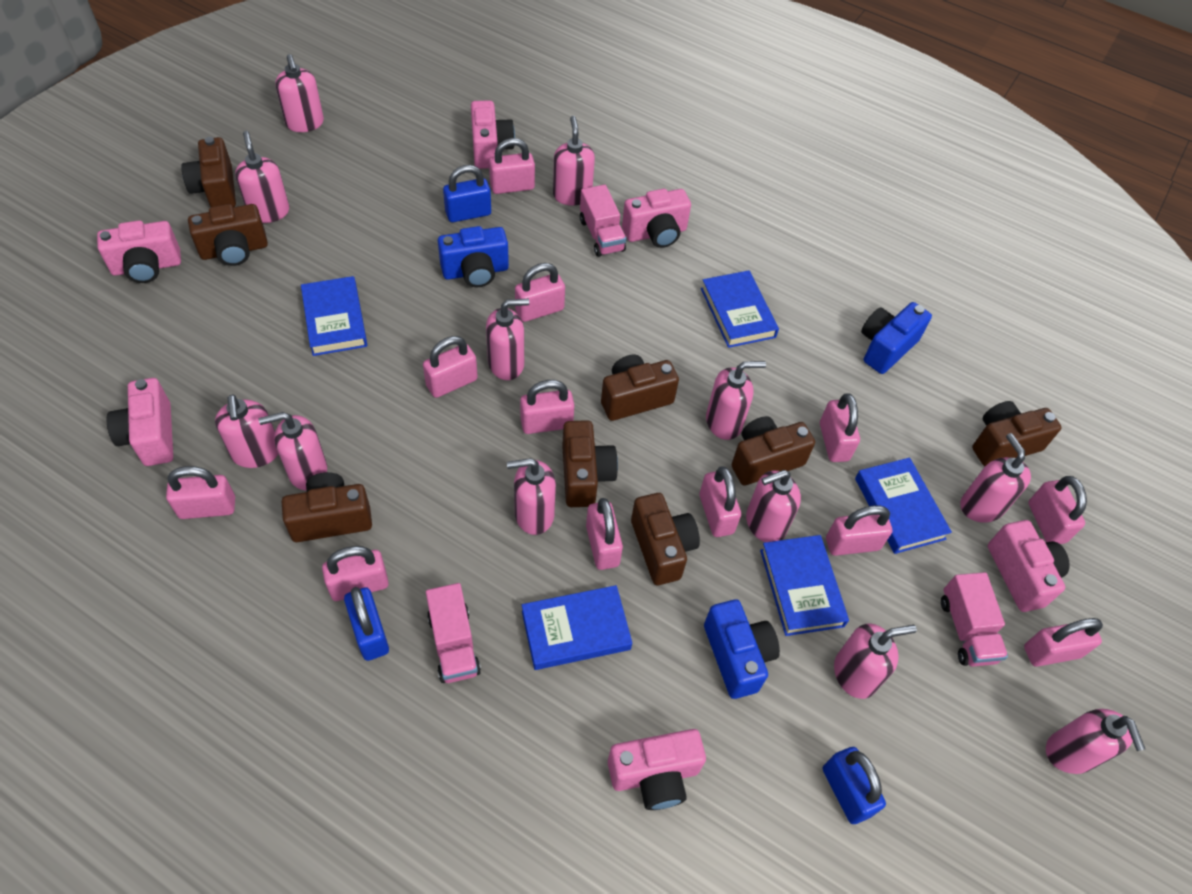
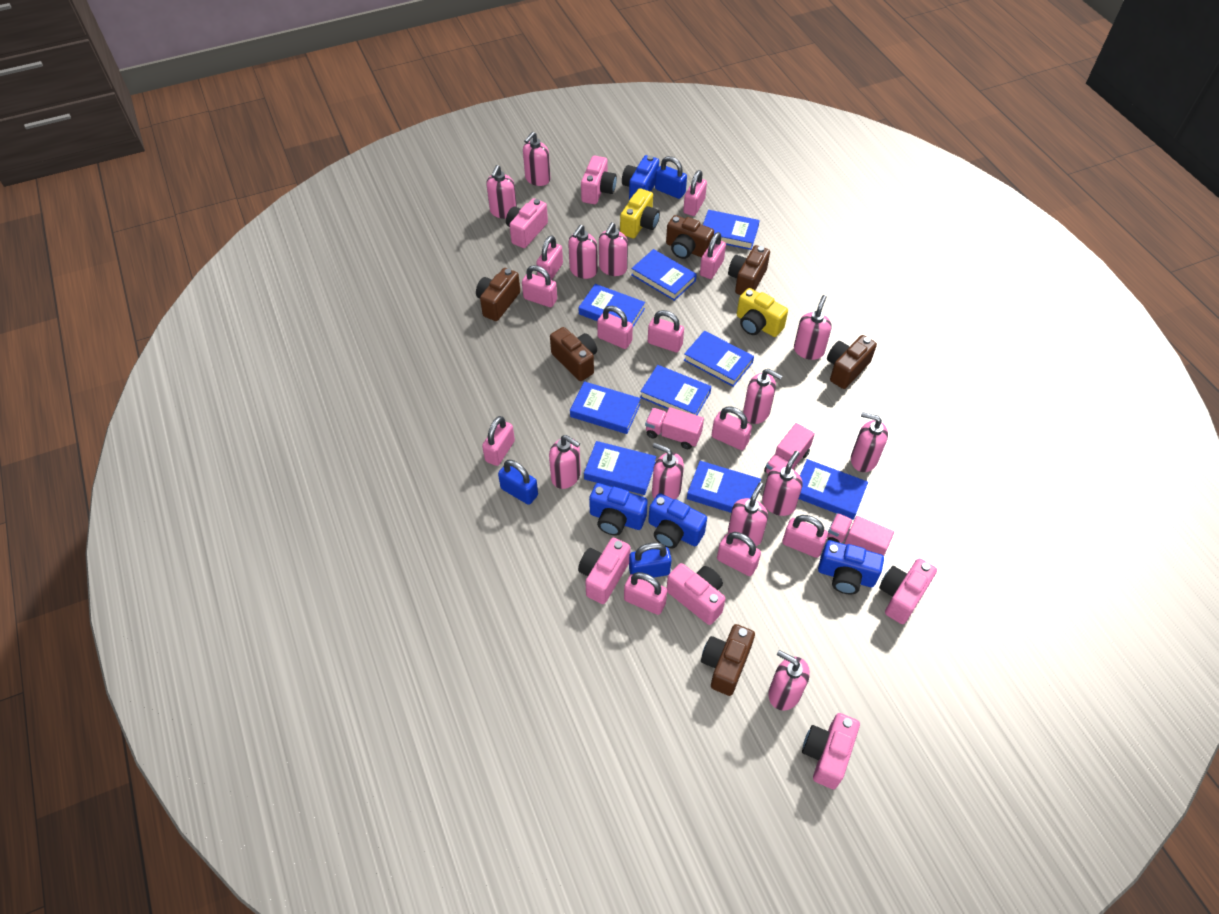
blue book: [301,276,367,356] [522,585,632,670] [701,270,779,348] [760,535,849,636] [855,458,952,554] = 5 -> [570,381,641,434] [578,284,645,327] [584,441,656,495] [631,249,697,301] [640,365,711,415] [684,331,754,387] [687,461,761,513] [703,210,760,250] [799,459,868,520] = 9
blue camera: [438,226,509,287] [704,599,780,699] [861,302,932,374] = 3 -> [589,483,648,536] [622,155,659,200] [648,493,707,548] [818,540,884,594] = 4
brown camera: [181,137,236,207] [188,204,268,266] [282,472,372,542] [562,420,618,507] [601,355,679,421] [631,493,700,585] [732,416,815,486] [972,401,1061,466] = 8 -> [476,268,520,321] [550,327,597,381] [666,215,714,259] [701,624,755,696] [728,245,770,295] [827,335,877,389] = 6
pink padlock: [166,466,235,519] [322,546,389,601] [423,336,478,398] [489,138,535,194] [515,263,565,322] [520,380,574,434] [586,498,623,570] [699,466,741,537] [820,393,860,462] [826,505,892,556] [1024,618,1103,667] [1028,476,1087,544] = 12 -> [482,416,515,466] [522,265,557,307] [536,235,563,280] [597,306,633,349] [624,572,667,615] [648,310,684,352] [683,170,707,216] [700,232,726,279] [712,407,752,450] [717,532,761,576] [782,515,828,558] = 11
yellow camera: none = 0 -> [620,188,660,238] [737,288,788,337] = 2

